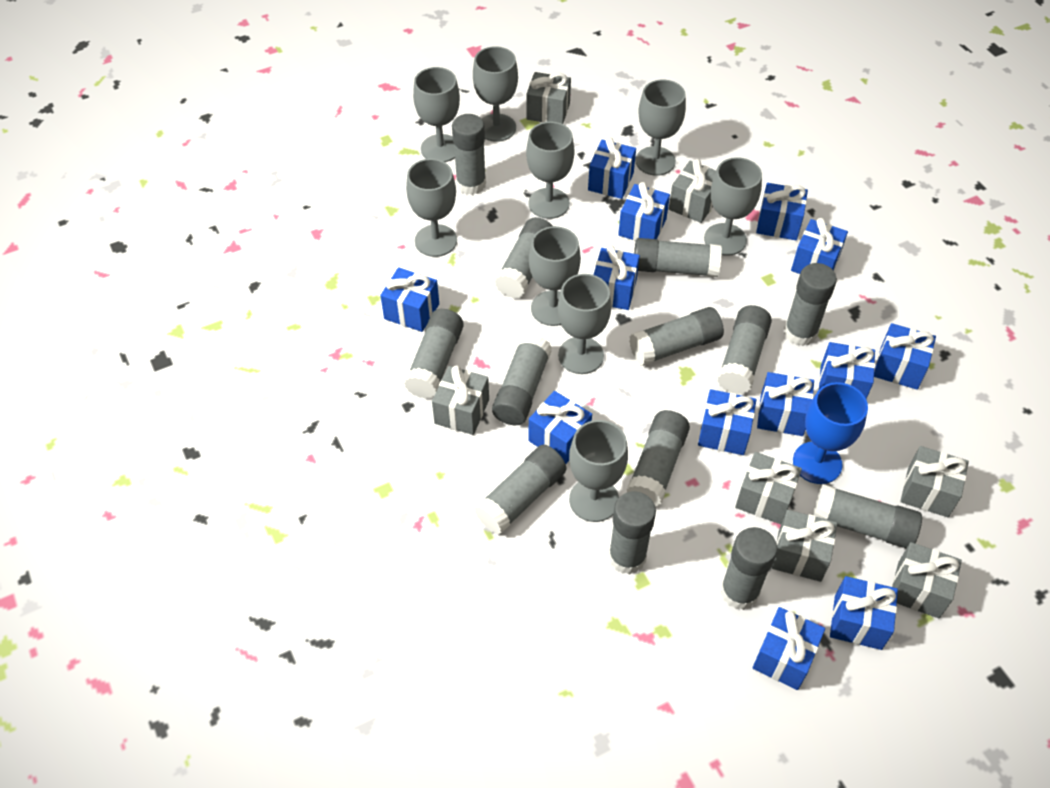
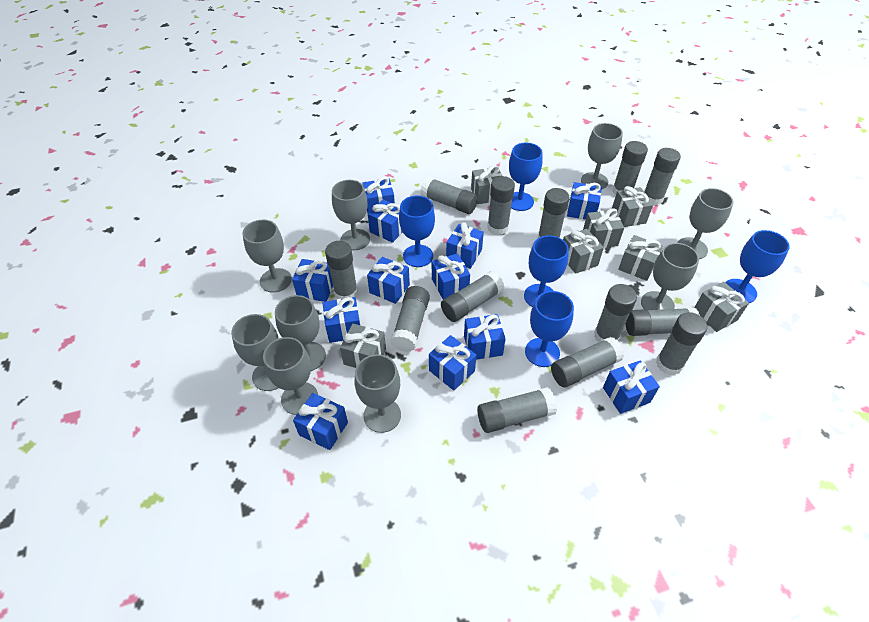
blue gift: [380,267,439,332] [529,391,592,464] [588,137,636,199] [593,246,640,310] [618,182,670,241] [698,389,756,455] [752,607,825,690] [756,183,808,240] [757,372,814,436] [791,218,848,274] [819,342,875,399] [830,576,898,650] [874,323,936,390] = 13 -> [292,259,333,302] [293,393,348,450] [323,297,361,343] [362,177,395,213] [367,257,410,304] [368,200,403,243] [429,335,477,391] [432,253,470,300] [446,222,484,269] [464,314,506,360] [567,182,602,220] [603,360,660,414] = 12
blue goblet: [793,382,868,484] = 1 -> [399,195,435,267] [509,143,543,211] [524,235,569,307] [525,291,574,367] [725,230,790,303] = 5

